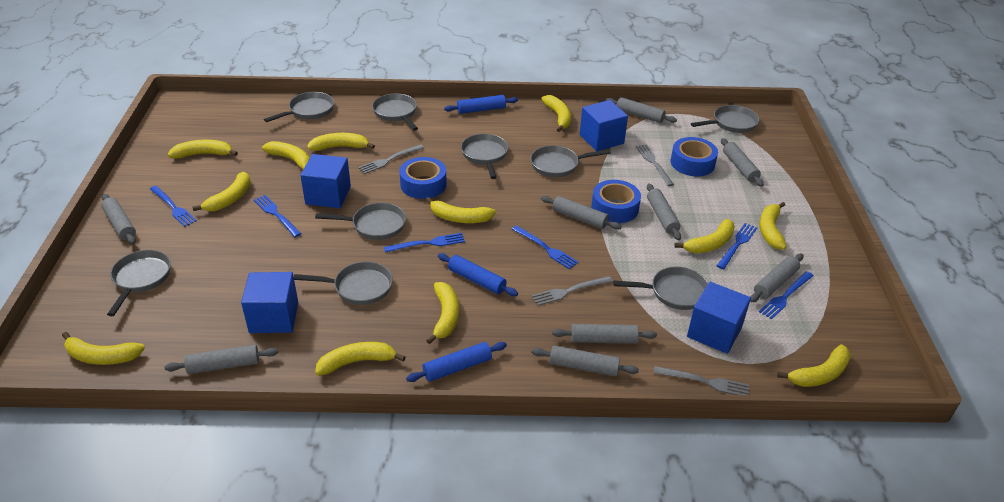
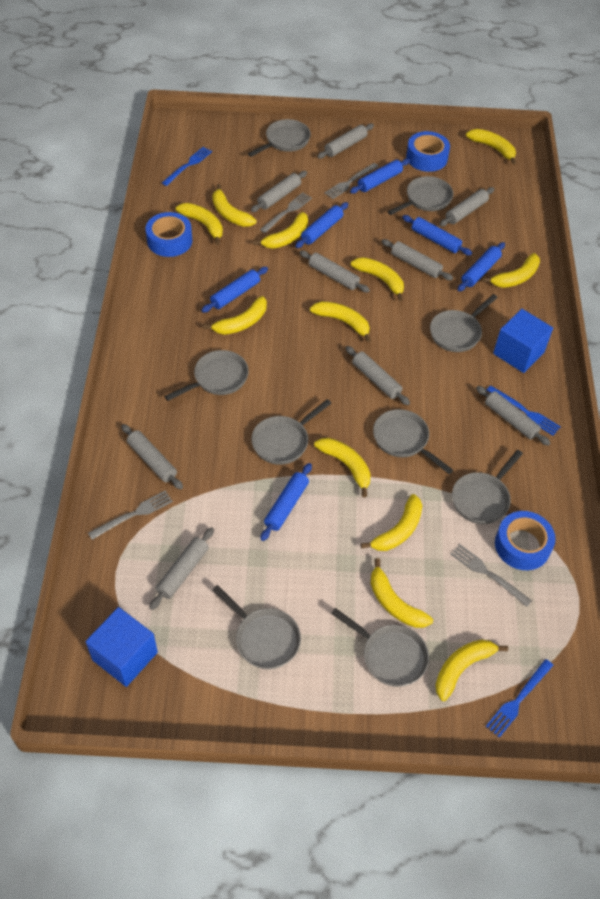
blue cube: [241,272,298,333] [300,154,351,208] [580,100,628,151] [687,282,751,354] = 4 -> [86,607,158,687] [493,309,553,373] = 2
blue fork: [150,186,197,227] [254,195,301,237] [384,233,465,253] [512,225,579,269] [717,223,757,269] [759,271,813,320] = 6 -> [162,147,212,186] [486,385,561,436] [486,659,553,738] = 3
blue rolling pin: [406,342,507,382] [438,253,518,296] [444,95,518,114] = 3 -> [201,267,268,313] [260,463,312,541] [295,202,348,248] [350,159,410,194] [402,215,472,255] [458,242,505,291] = 6

